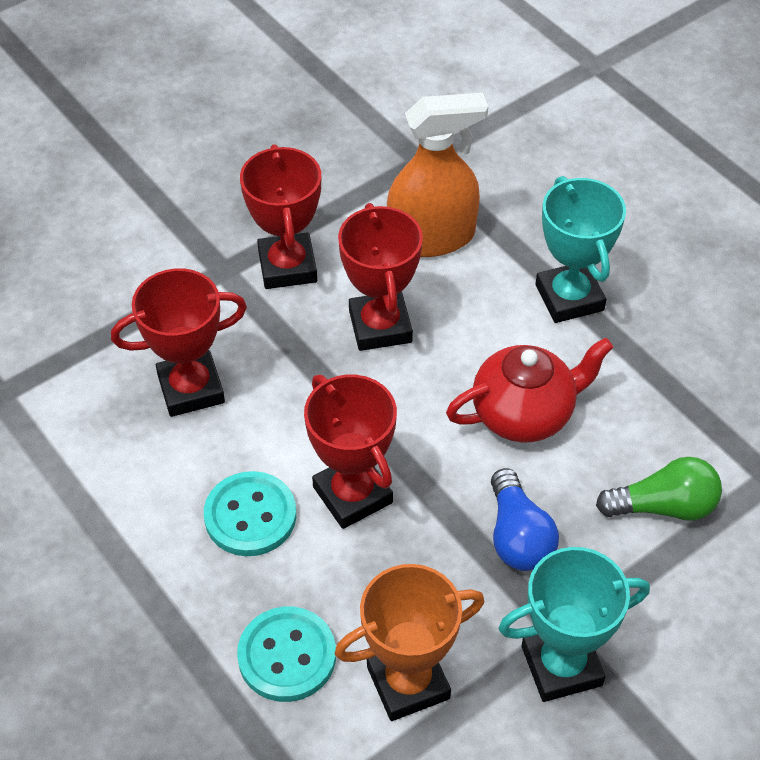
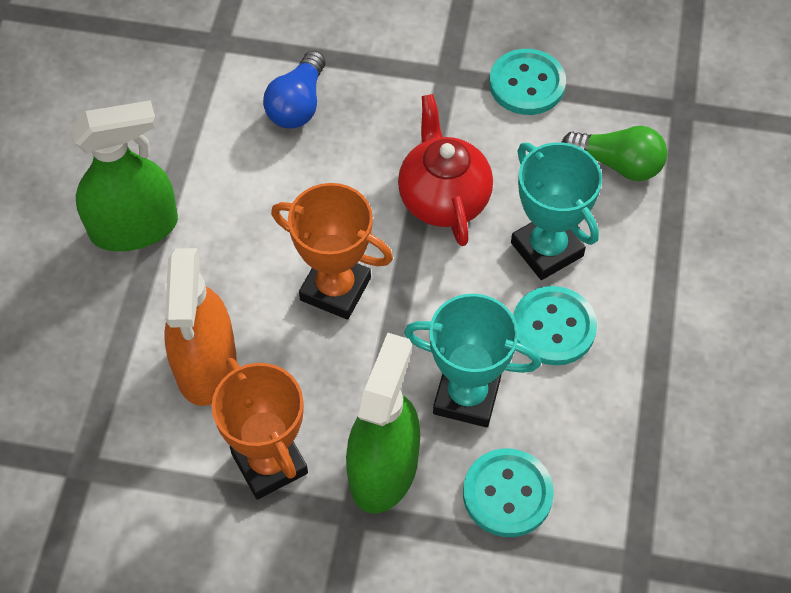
green spray bottle: none = 0 -> [71,100,178,252] [346,333,420,513] = 2
orange trophy: [334,564,484,721] = 1 -> [212,358,308,500] [271,183,393,320] = 2
red trophy: [111,268,247,417] [240,144,321,289] [304,375,397,529] [338,203,423,351] = 4 -> none = 0
turquoise button: [204,471,296,556] [237,607,336,702] = 2 -> [463,448,554,537] [489,49,566,115] [513,286,597,366] = 3

